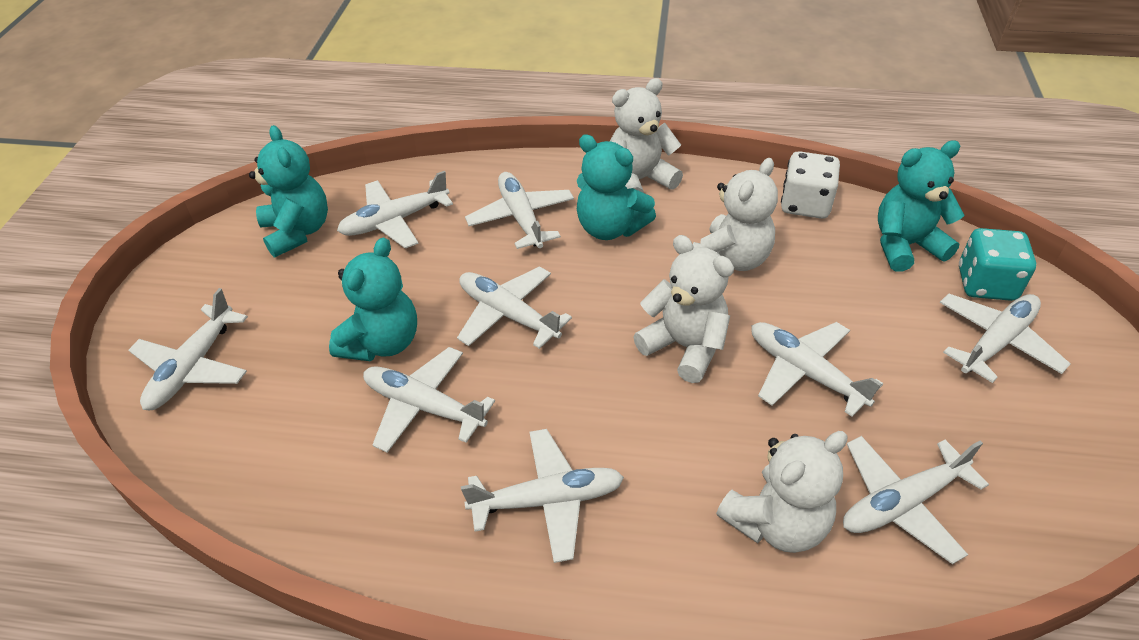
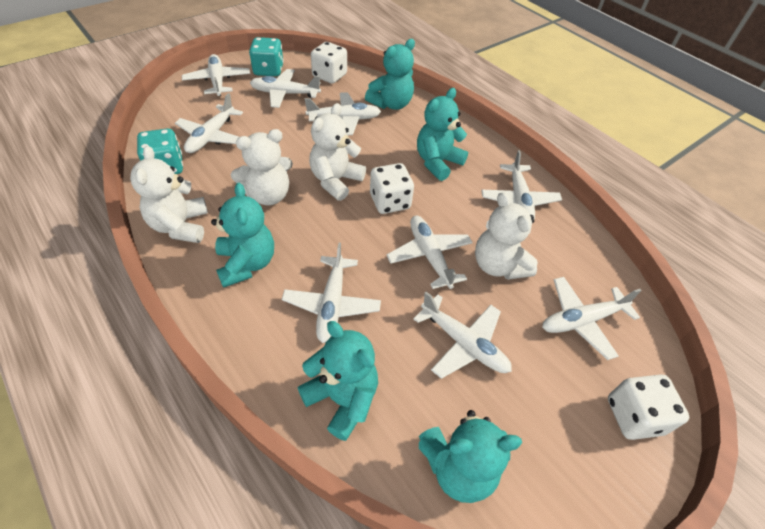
turquoise dice: [959,228,1036,301] = 1 -> [137,128,183,174] [249,37,284,76] = 2
turquoise teddy bear: [249,125,328,257] [329,238,417,361] [577,134,656,240] [878,140,964,272] = 4 -> [211,183,274,288] [298,321,378,441] [365,39,415,110] [417,88,468,181] [419,410,522,503] = 5
white dice: [781,151,840,219] = 1 -> [311,42,347,84] [370,163,414,214] [608,374,689,440] = 3

